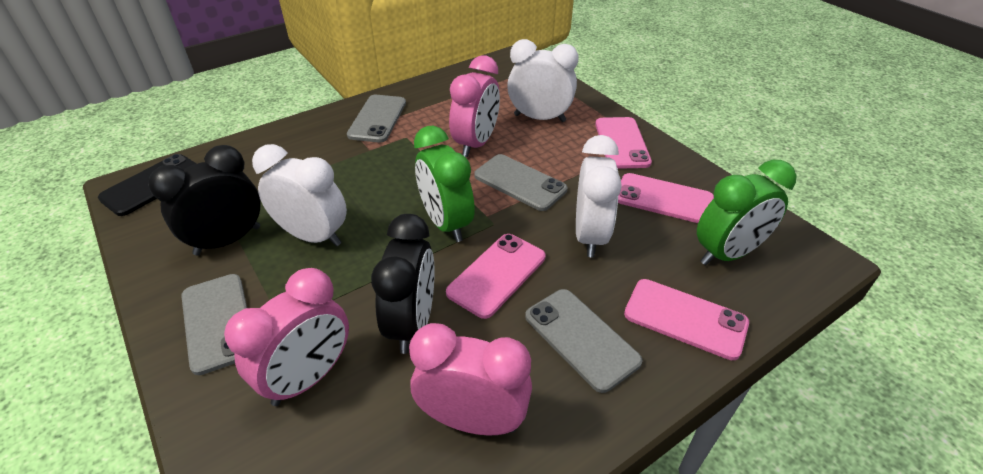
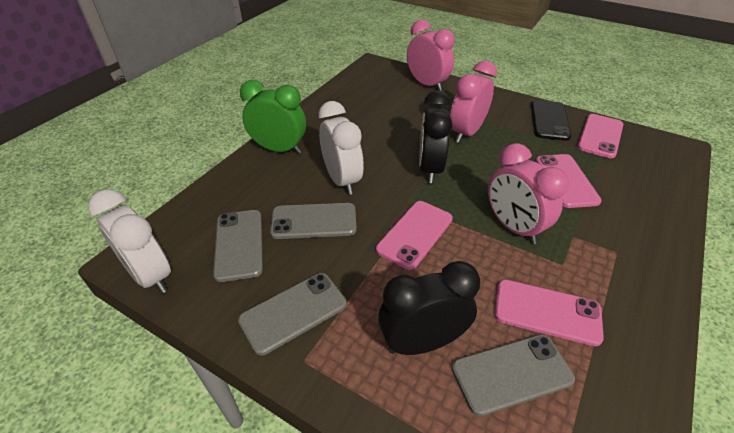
green clock: [414,126,475,242] [697,160,797,265] = 2 -> [240,80,306,154] = 1
white clock: [252,144,347,246] [507,39,579,122] [576,135,622,257] = 3 -> [88,189,171,294] [319,101,364,195] = 2

